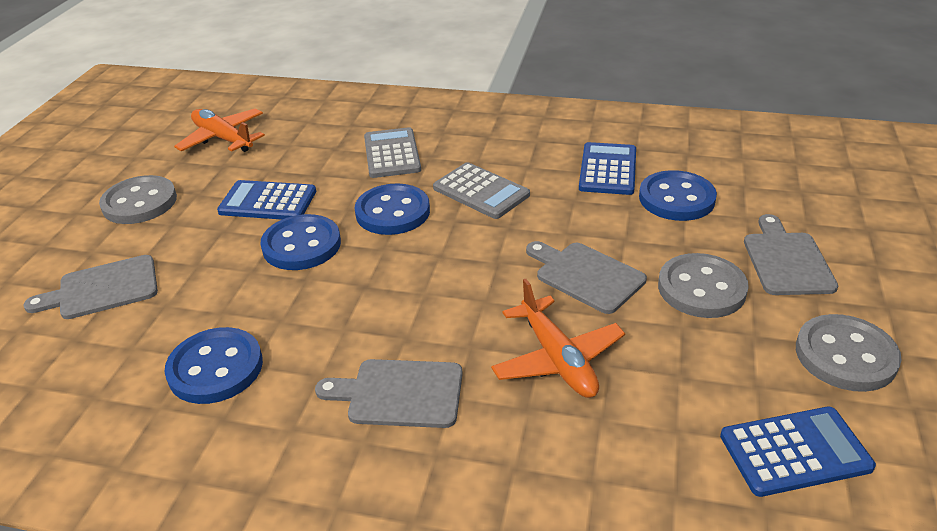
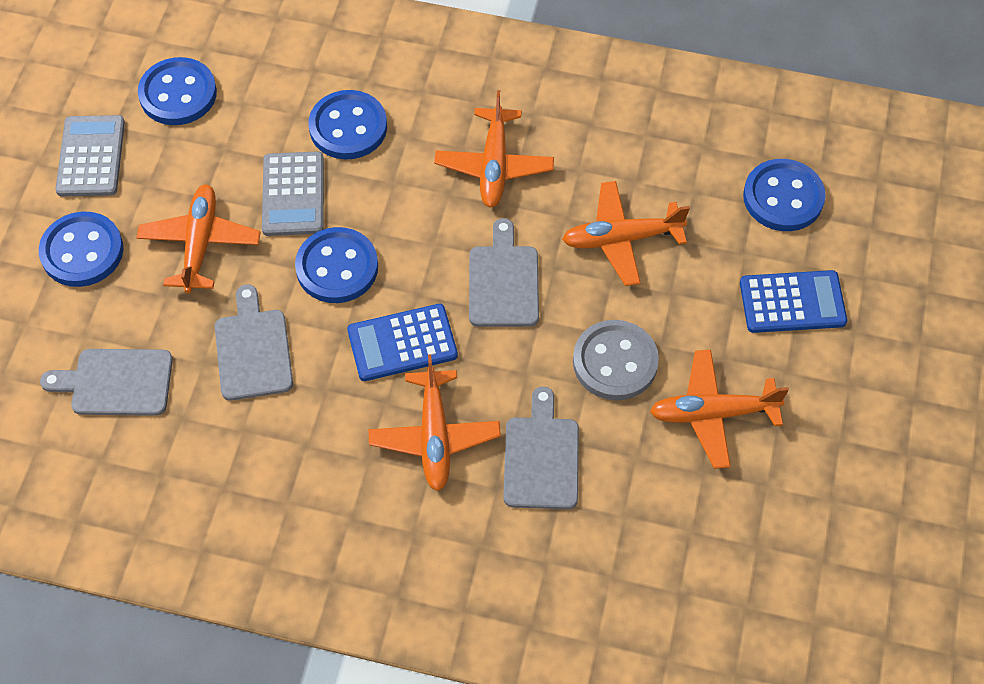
blue button: [165,327,263,404] [260,214,341,270] [355,184,430,235] [639,170,717,221] = 4 -> [39,212,124,287] [138,57,217,125] [295,227,378,303] [309,90,387,159] [743,159,826,231] = 5
blue calculator: [217,180,316,220] [579,142,636,195] [720,406,876,497] = 3 -> [347,304,458,381] [740,270,847,333] = 2
grey button: [99,175,177,224] [658,253,749,318] [796,314,902,392] = 3 -> [573,320,659,400] = 1
orange plane: [174,108,265,152] [491,279,625,398] = 2 -> [136,184,261,293] [368,354,501,491] [434,90,554,208] [562,181,690,286] [650,350,789,469] = 5

